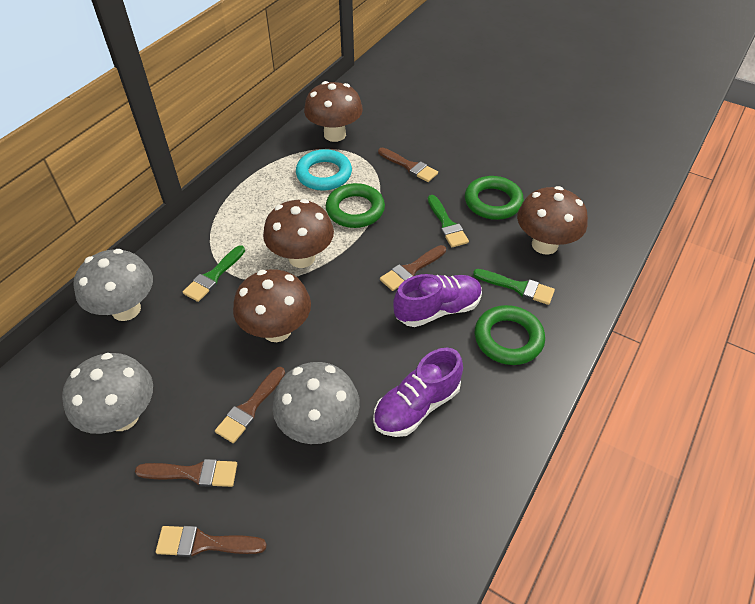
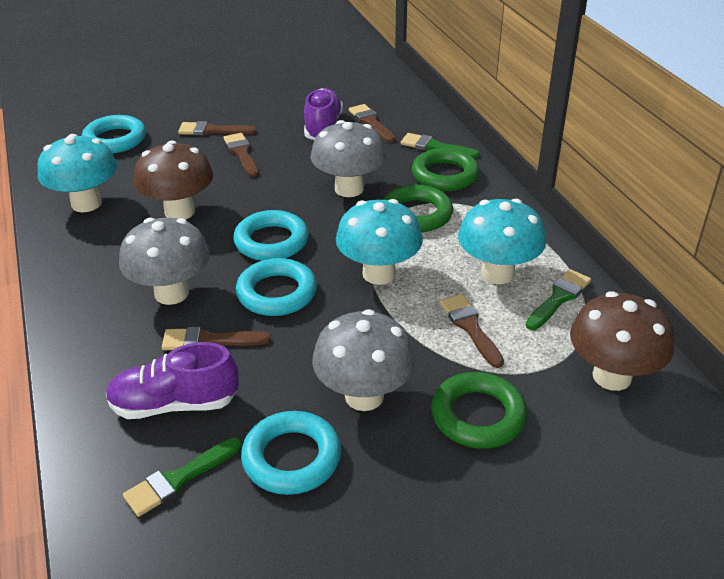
brown mushroom: [233,269,311,342] [263,199,334,268] [304,81,363,142] [517,186,588,255] = 4 -> [134,141,213,219] [570,291,674,391] = 2
turquoise mushroom: none = 0 -> [37,134,117,212] [336,199,423,285] [458,199,546,284] = 3
turquoise ring: [296,149,352,191] = 1 -> [82,115,146,153] [233,210,309,261] [236,258,317,316] [241,411,341,495] = 4

